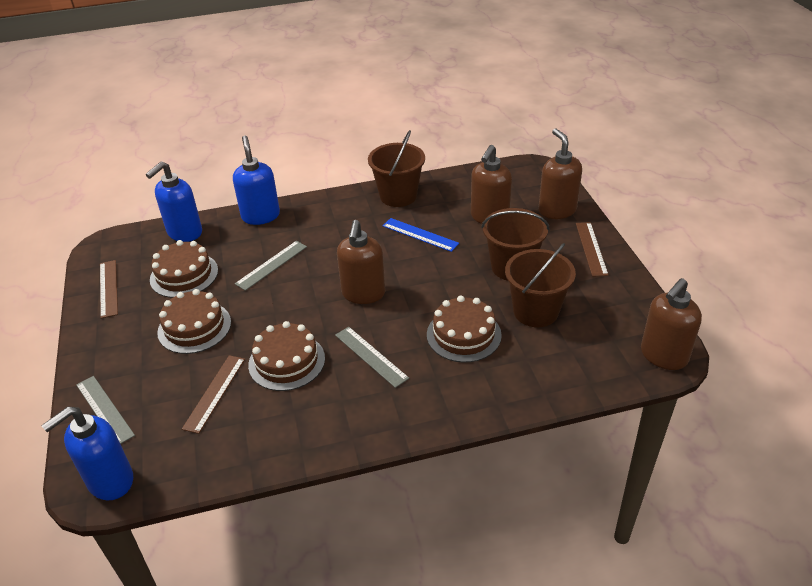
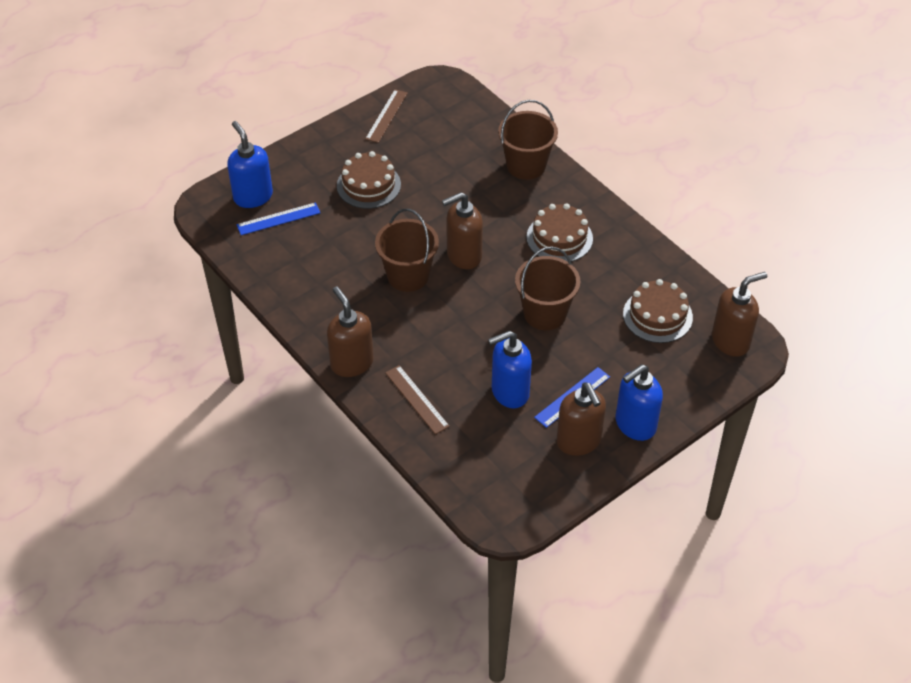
blue ruler: [383,218,459,252] = 1 -> [237,202,321,235] [534,367,610,428] = 2
brown cake: [150,240,218,298] [157,289,231,354] [248,321,325,391] [427,296,502,363] = 4 -> [337,151,401,209] [527,203,593,262] [623,279,693,343] = 3
brown ruler: [100,260,118,318] [182,355,245,434] [576,222,609,277] = 3 -> [365,89,408,143] [385,365,450,434] = 2
grey ruler: [76,376,135,444] [235,241,307,291] [335,327,409,388] = 3 -> none = 0

